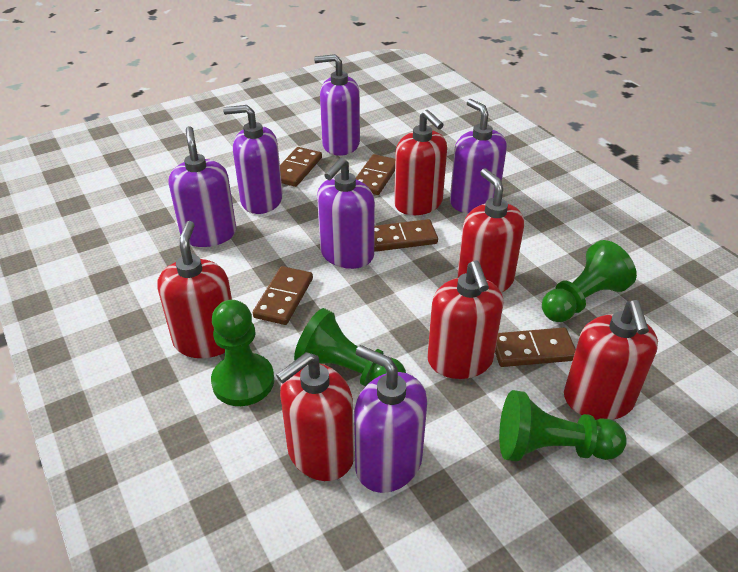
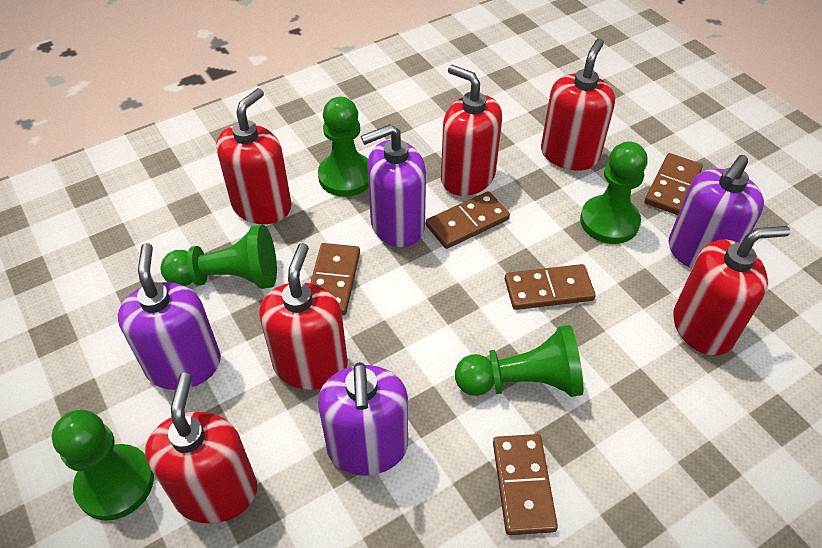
green pawn: [211,300,274,406] [294,308,406,386] [499,390,627,461] [542,240,637,322] = 4 -> [52,410,154,521] [160,225,277,289] [318,97,369,197] [455,325,583,397] [580,141,648,244] = 5
purple soap dispenser: [169,126,236,247] [223,105,283,214] [314,54,360,156] [317,158,375,269] [354,345,427,493] [450,99,507,213] = 6 -> [118,243,221,390] [318,362,408,475] [361,124,426,247] [669,155,764,269] = 4

